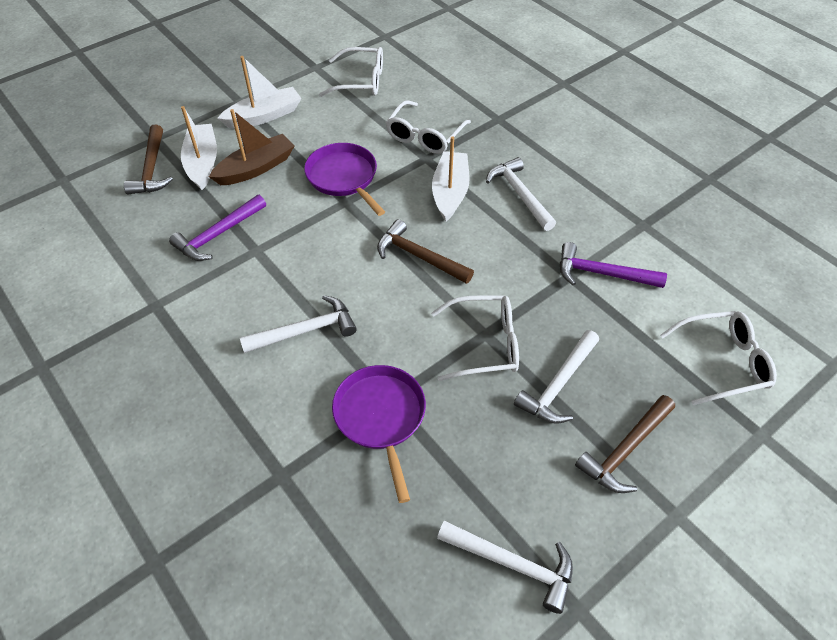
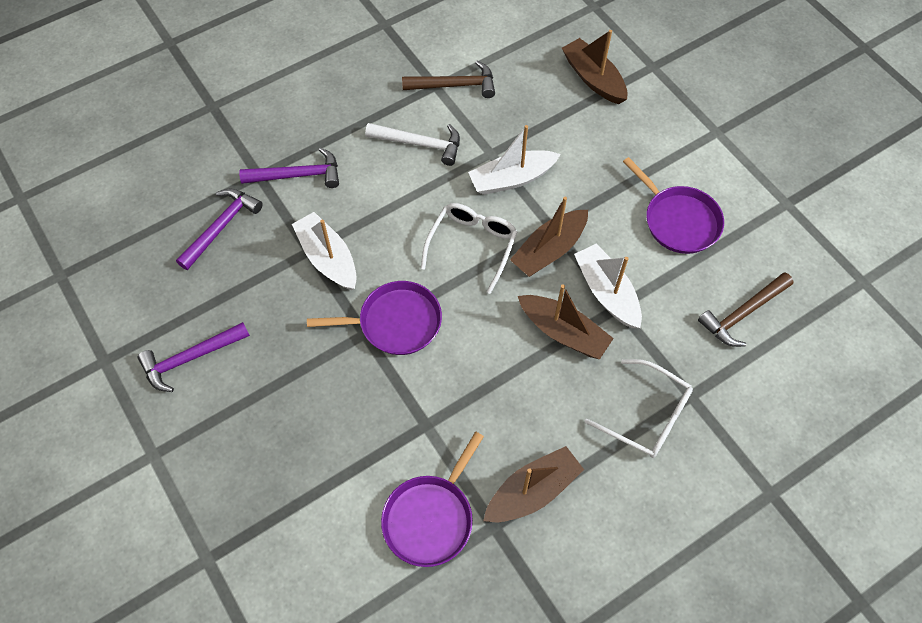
brown boat: [209,109,294,185] = 1 -> [483,446,584,522] [510,197,588,277] [518,284,614,359] [562,30,627,104] = 4
brown hammer: [124,125,173,194] [377,219,474,284] [575,395,675,493] = 3 -> [402,61,495,98] [698,272,794,347] = 2
purple hammer: [169,195,266,261] [560,242,667,288] = 2 -> [137,322,250,392] [176,189,263,270] [239,148,339,188] = 3
purple pan: [304,143,385,216] [332,365,426,503] = 2 -> [307,281,442,355] [381,432,484,567] [623,157,724,254] = 3
white glasses: [319,47,383,97] [386,100,471,154] [431,295,519,381] [660,311,777,405] = 4 -> [421,203,517,294] [585,359,693,458] = 2
white hammer: [240,295,357,353] [437,521,573,614] [486,157,556,231] [514,330,599,424] = 4 -> [365,123,460,166] = 1

